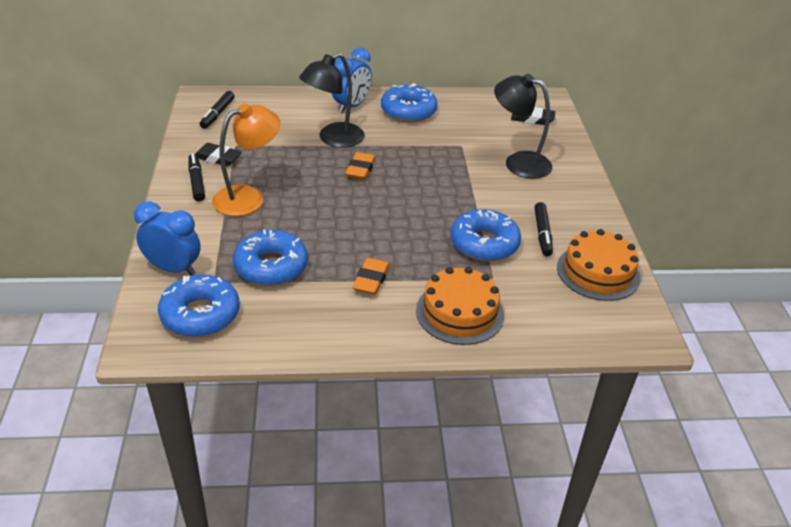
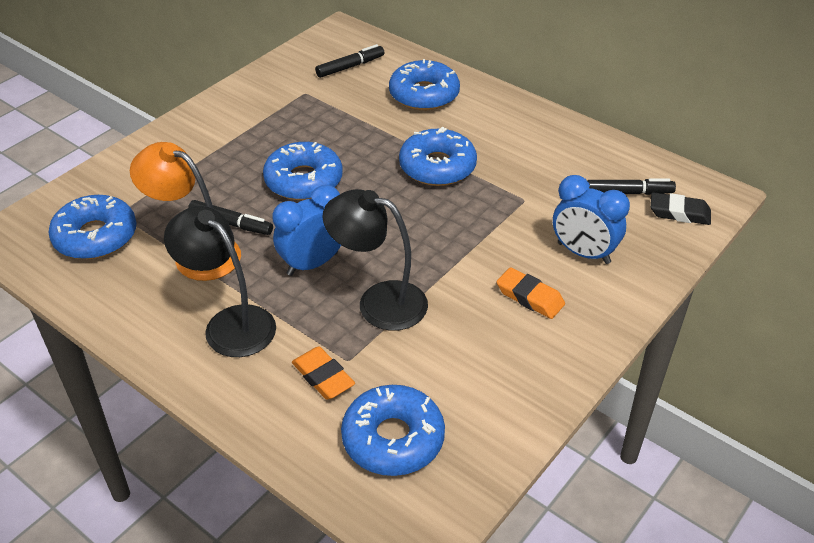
black eraser: [196,143,242,166] [511,107,555,125] = 2 -> [650,192,711,225] = 1
blue donut: [158,274,240,337] [233,230,308,286] [381,83,438,122] [450,209,521,261] = 4 -> [49,195,137,259] [263,142,343,200] [341,385,445,476] [389,59,460,110] [399,127,477,186] = 5
orange cake: [416,267,504,345] [557,229,640,301] = 2 -> none = 0

